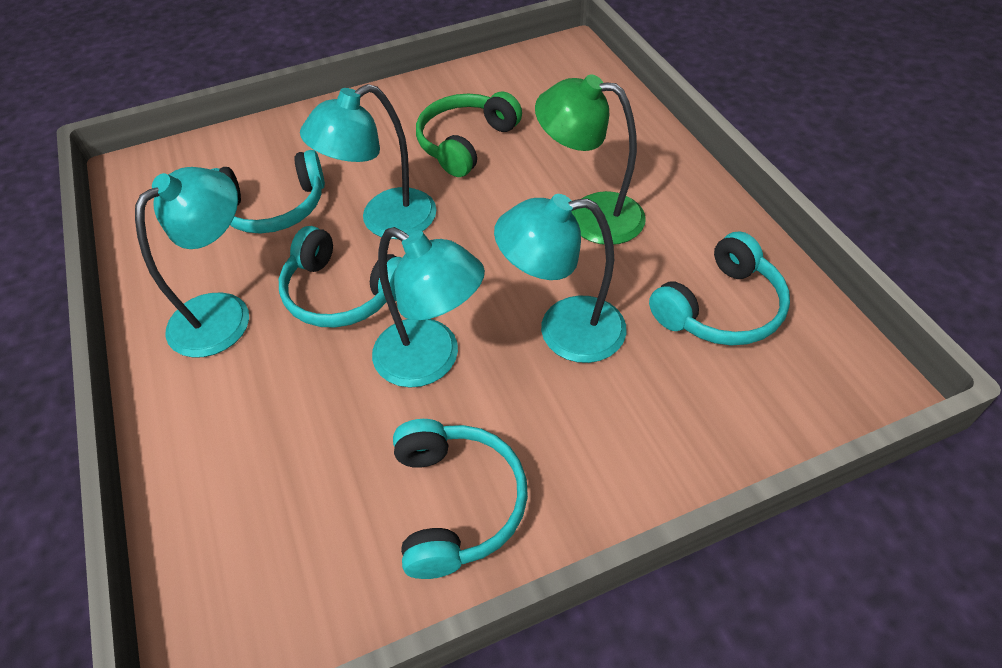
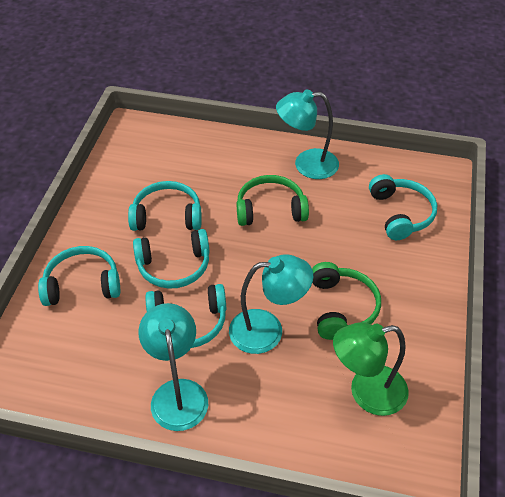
green headphones: [416,91,522,177] = 1 -> [237,175,309,226] [312,262,381,340] = 2
turquoise headphones: [211,150,325,234] [279,226,402,328] [393,419,528,579] [649,232,790,346] = 4 -> [38,246,120,306] [128,181,202,231] [133,229,210,289] [145,284,226,348] [369,174,437,240] = 5
turquoise lamp: [135,167,249,358] [300,84,437,239] [372,227,485,388] [494,194,627,363] = 4 -> [138,303,208,431] [229,254,313,354] [276,89,339,179] = 3

